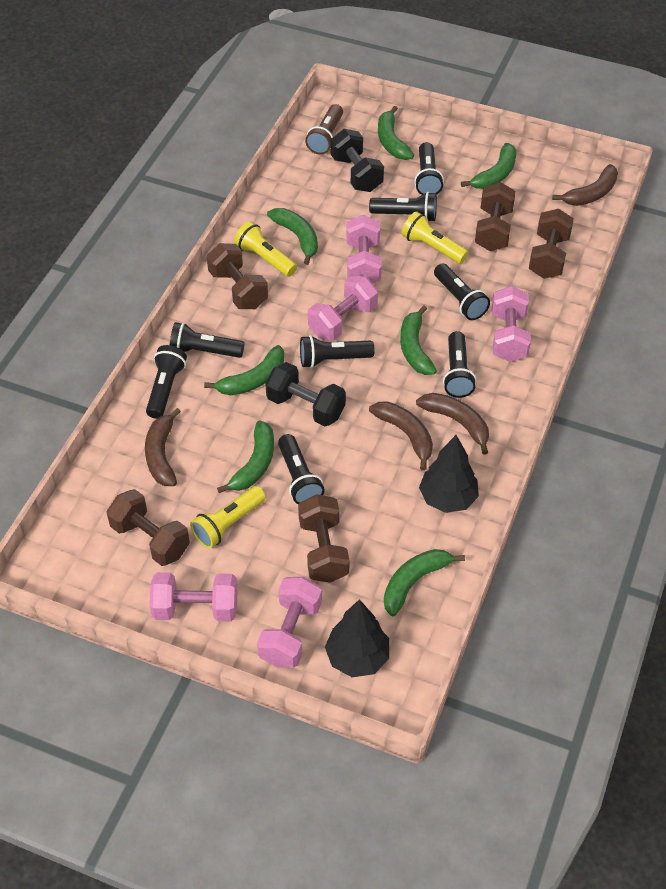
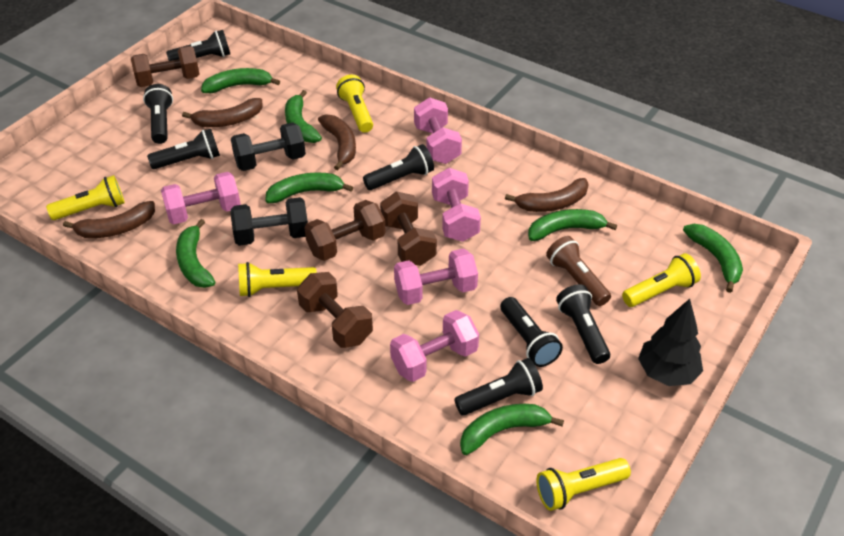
black flashlight: [146,345,187,419] [170,322,245,358] [278,434,325,504] [300,335,375,368] [369,192,437,221] [414,142,444,195] [434,263,490,320] [443,331,476,398] = 8 -> [143,84,173,144] [147,129,220,169] [166,30,230,61] [363,144,434,190] [454,358,543,416] [500,297,563,367] [556,284,610,364] = 7
black tree: [325,599,389,677] [419,435,479,513] = 2 -> [638,299,703,386] = 1
brown dumbbell: [107,489,190,566] [207,243,268,309] [298,494,350,583] [475,182,516,251] [529,209,574,279] = 5 -> [131,46,199,87] [297,272,373,348] [304,200,386,261] [380,192,437,266] = 4
yellow flashlight: [190,486,266,549] [234,221,297,277] [402,211,468,264] = 3 -> [46,175,125,220] [238,262,317,297] [336,74,373,133] [536,458,631,511] [622,253,701,307] = 5

